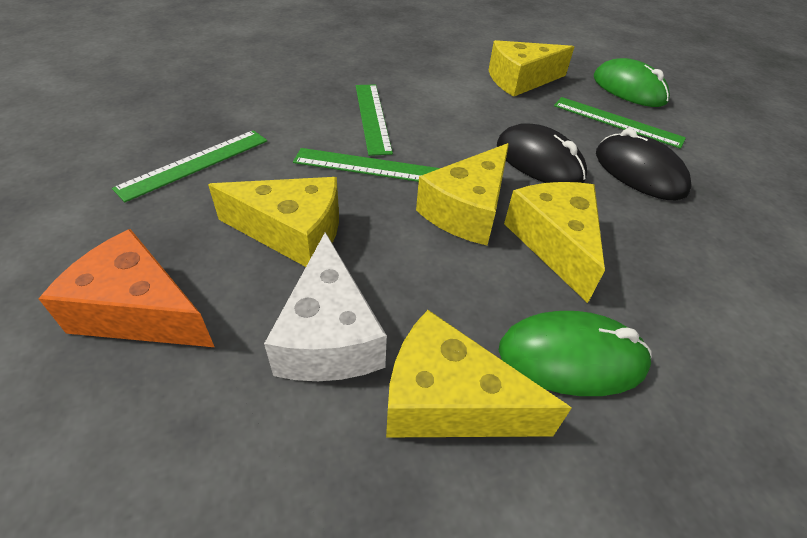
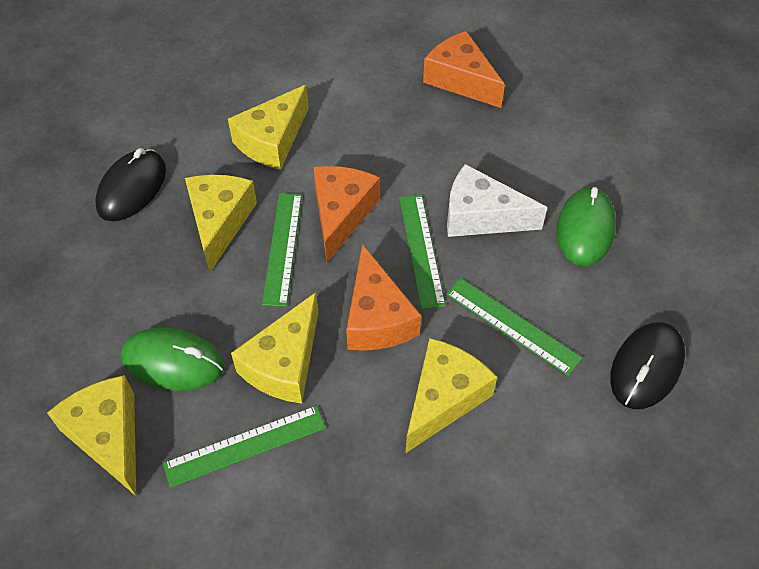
orange cheese: [38,229,214,347] = 1 -> [313,166,380,263] [346,244,421,351] [423,31,505,108] = 3

